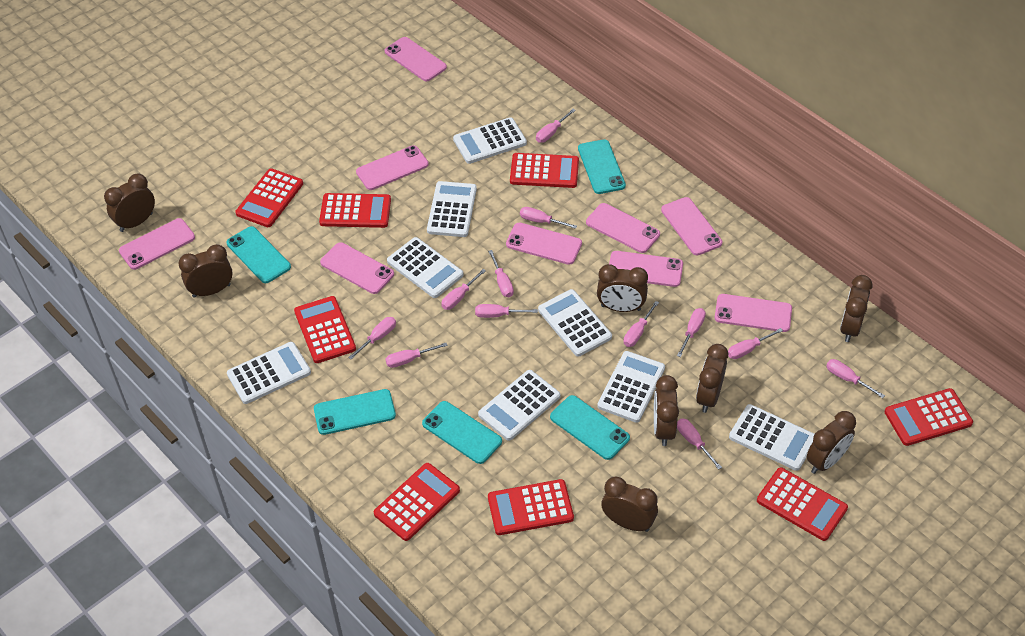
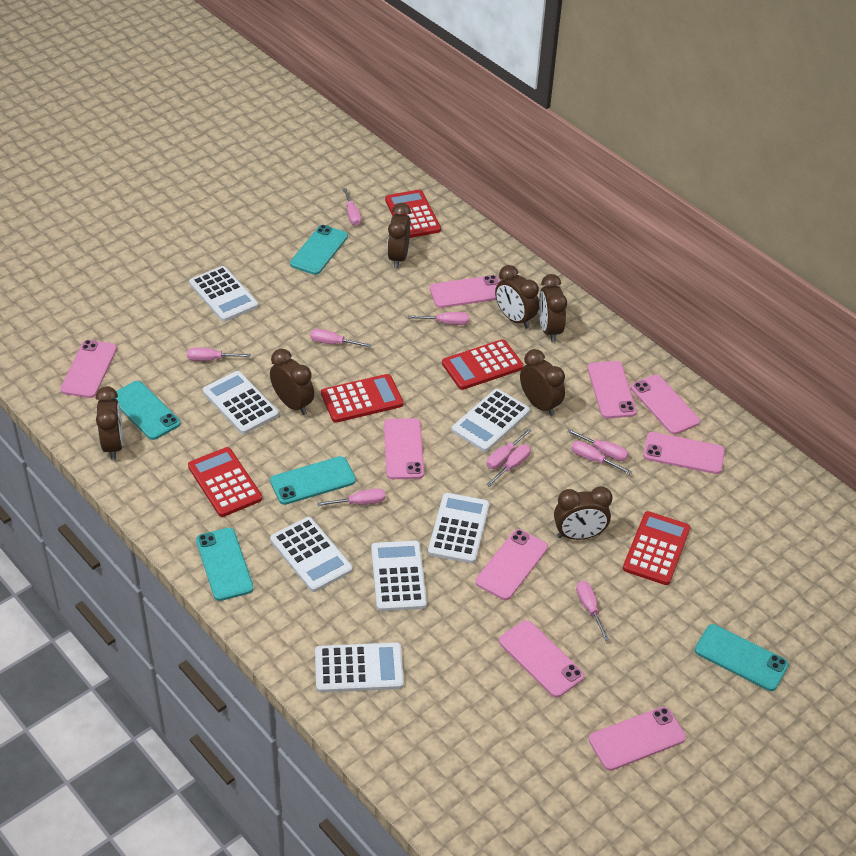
brown clock: [104,174,155,232] [178,244,233,298] [597,264,648,312] [601,476,658,532] [654,375,679,446] [696,344,728,413] [807,411,856,474] [840,275,873,342] = 8 -> [96,386,123,460] [270,349,314,415] [387,203,411,268] [495,265,539,329] [520,349,565,416] [539,274,567,342] [554,486,613,540] = 7
pink screwdriver: [348,317,396,359] [385,343,448,368] [441,269,486,310] [475,304,538,318] [488,250,514,297] [520,207,577,229] [536,109,576,143] [624,301,659,347] [677,308,706,357] [677,418,722,470] [728,328,783,359] [826,359,885,398] = 12 -> [187,347,251,361] [310,329,371,347] [317,488,385,506] [343,188,361,226] [408,312,469,325] [486,429,532,469] [486,444,531,487] [567,429,628,461] [571,441,632,475] [576,581,609,641] = 10
red calculator: [235,168,303,227] [294,296,356,363] [319,193,391,228] [374,463,460,541] [488,479,574,535] [510,153,579,188] [757,467,848,541] [885,388,973,446] = 8 -> [188,447,262,517] [321,374,404,423] [385,190,441,238] [442,339,524,390] [623,511,690,585] = 5
white calculator: [227,342,311,404] [387,237,464,298] [427,181,477,237] [453,117,527,164] [478,370,560,441] [538,289,612,357] [597,351,665,423] [729,404,815,471] = 8 -> [189,266,258,322] [203,371,279,434] [270,517,353,592] [315,642,404,693] [371,541,427,611] [428,493,490,564] [452,389,530,452] = 7

